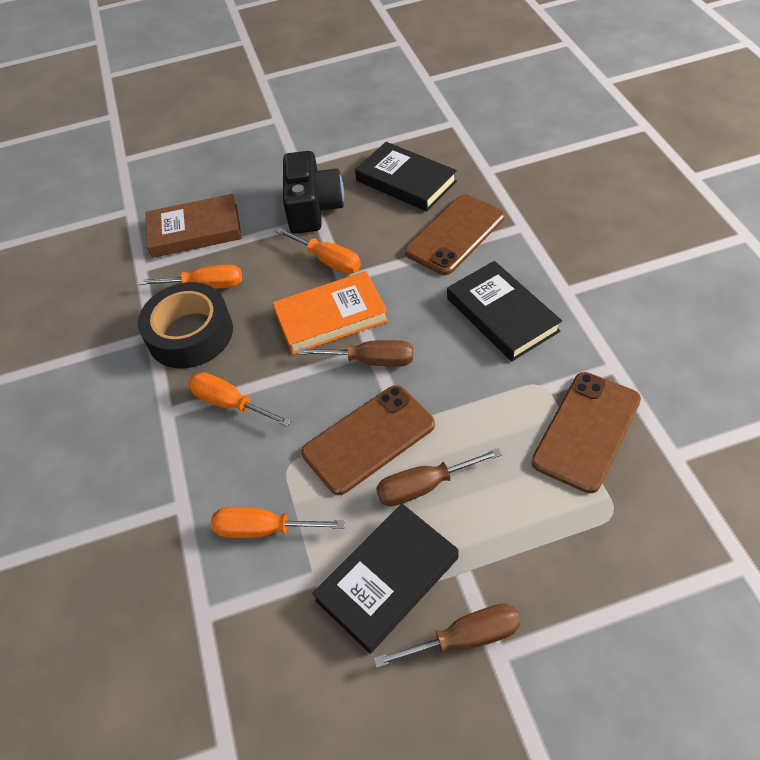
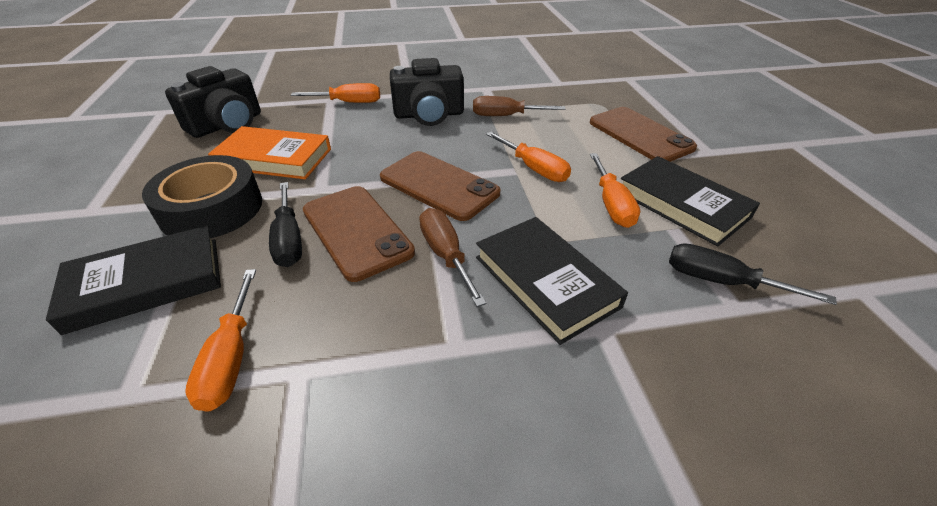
black camera: [283,151,344,234] = 1 -> [165,66,261,138] [390,58,464,126] = 2
black screwdriver: none = 0 -> [269,182,302,267] [669,243,837,305] = 2
brown book: [146,194,242,258] = 1 -> none = 0
brown screwdriver: [298,340,413,367] [374,604,520,668] [376,448,502,506] = 3 -> [419,208,487,307] [473,96,565,116] = 2

